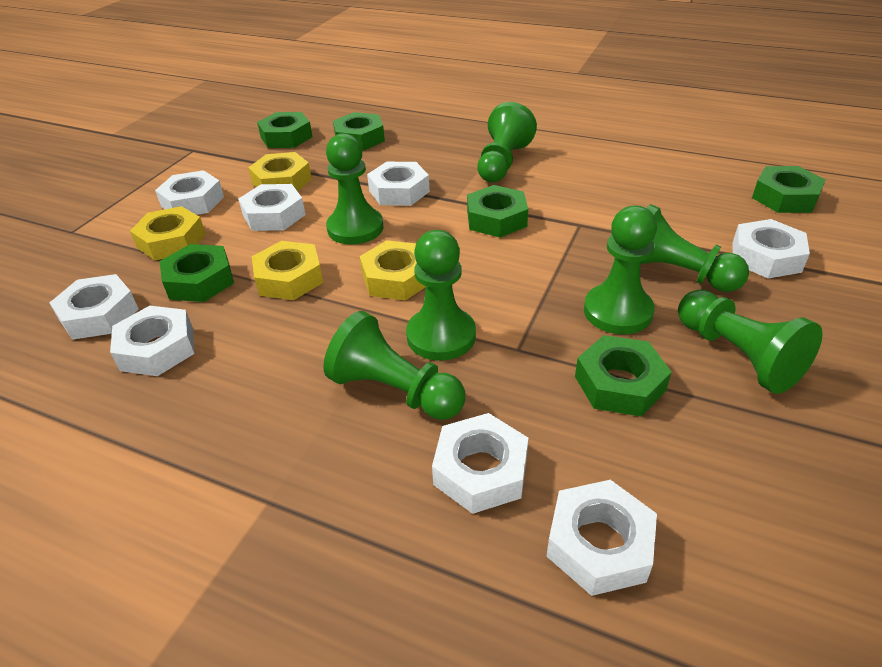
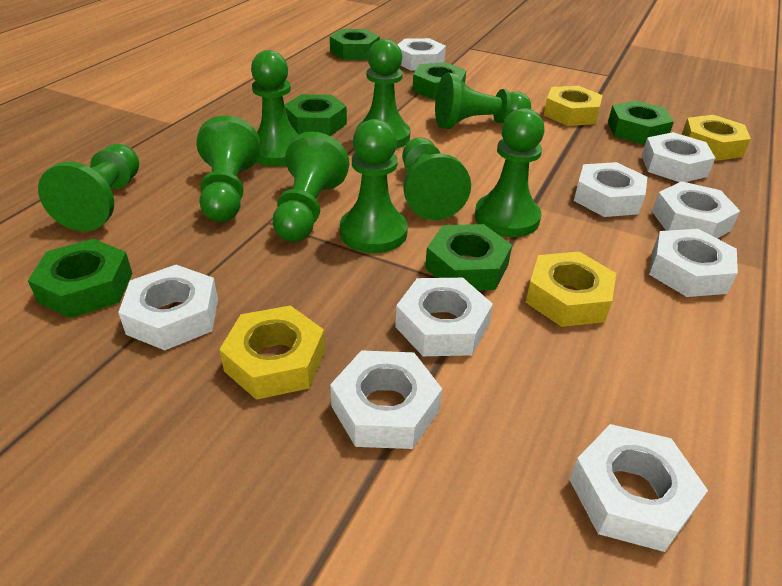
green pawn: [323,311,465,420] [326,133,383,245] [406,230,476,360] [477,102,537,182] [584,206,657,334] [641,204,749,292] [678,289,823,394] = 7 -> [38,144,139,232] [196,116,261,222] [251,50,298,166] [273,132,349,242] [340,119,408,253] [356,39,410,149] [402,137,471,220] [435,73,531,129] [475,108,545,237] = 9
white nut: [49,274,139,340] [110,306,194,376] [155,170,224,215] [238,184,306,231] [367,162,430,206] [432,413,528,514] [546,480,657,596] [733,219,810,278] = 8 -> [118,265,218,350] [330,350,442,449] [395,278,493,356] [398,38,446,71] [569,424,708,552] [574,162,647,217] [642,132,715,182] [649,229,738,297] [652,181,740,238] = 9

